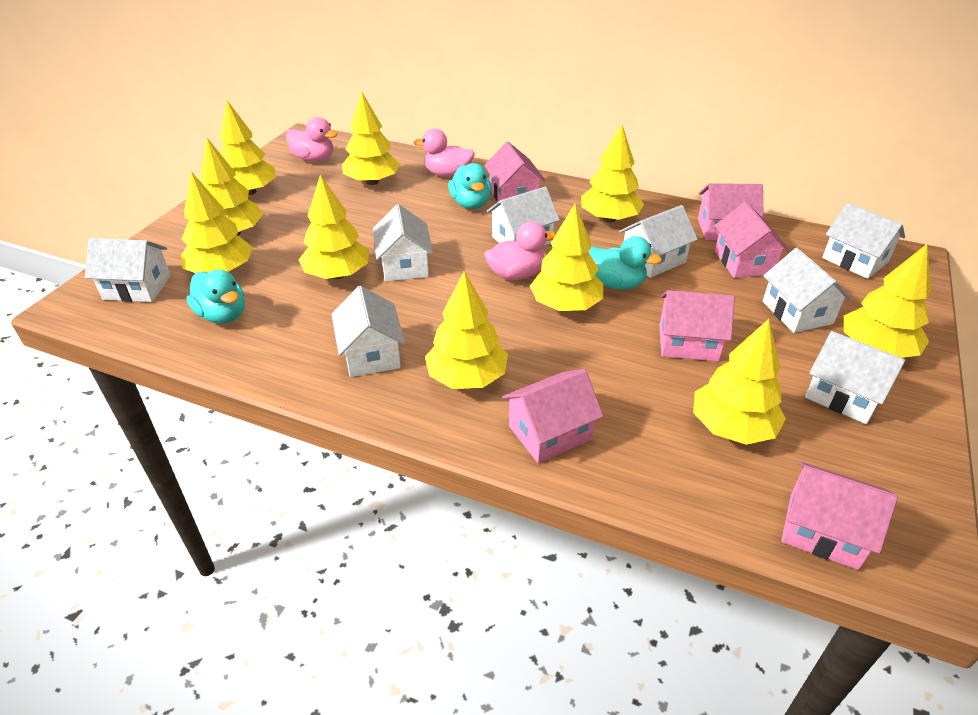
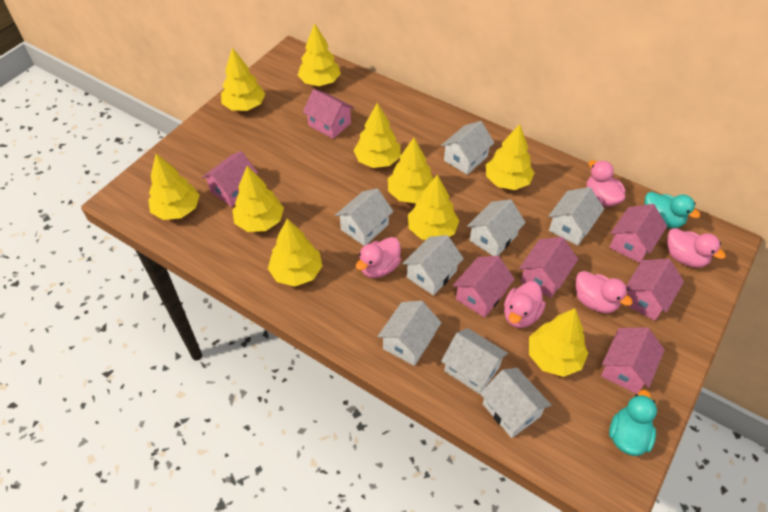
pink duck: [286,117,337,162] [414,129,475,177] [484,221,556,280] = 3 -> [356,237,401,278] [504,281,545,328] [576,271,633,313] [587,160,625,207] [667,228,726,268] = 5
pink house: [484,142,546,202] [502,369,604,463] [659,290,735,361] [698,183,764,240] [714,201,790,278] [781,462,898,570] = 6 -> [202,151,258,207] [303,89,354,139] [453,256,515,318] [519,237,578,298] [601,327,665,394] [609,204,667,263] [626,259,684,321] = 7
turquoise duck: [187,269,245,324] [448,163,491,209] [588,236,662,290] = 3 -> [609,390,657,456] [645,191,700,228] = 2

